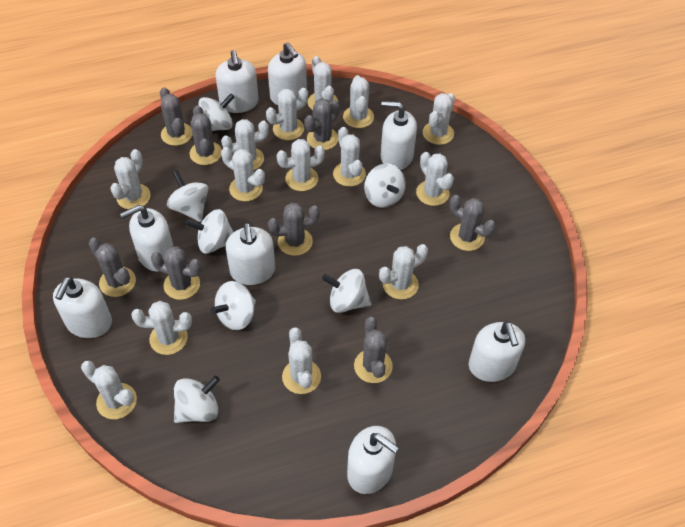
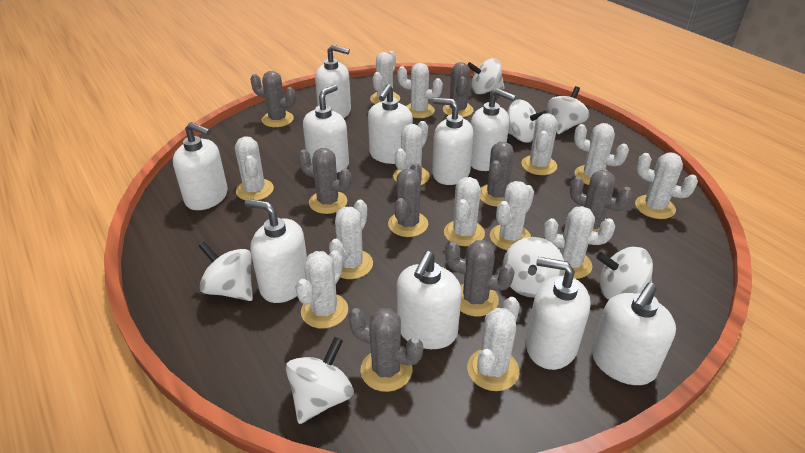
white cactus: [81,361,137,419] [110,149,151,209] [131,301,192,355] [221,119,269,170] [221,147,265,201] [266,88,308,140] [277,139,325,191] [282,327,321,394] [308,56,338,110] [333,127,366,187] [343,75,374,128] [379,244,428,299] [416,152,454,206] [423,93,455,145] = 14 -> [235,136,274,200] [296,250,348,329] [329,200,373,279] [370,51,400,104] [393,121,430,185] [397,63,443,118] [444,177,485,246] [467,297,520,391] [490,181,534,250] [521,113,558,175] [543,206,615,279] [574,123,629,185] [635,153,698,219] = 13
white soap dispenser: [53,277,112,338] [120,205,174,272] [216,50,259,113] [226,223,275,285] [268,42,307,105] [347,426,399,494] [381,101,417,170] [469,321,525,382] = 8 -> [173,122,228,210] [245,199,307,303] [303,85,349,173] [315,45,351,118] [368,84,413,164] [397,251,462,349] [432,98,474,185] [470,88,516,171] [526,257,591,370] [592,282,676,385] = 10

